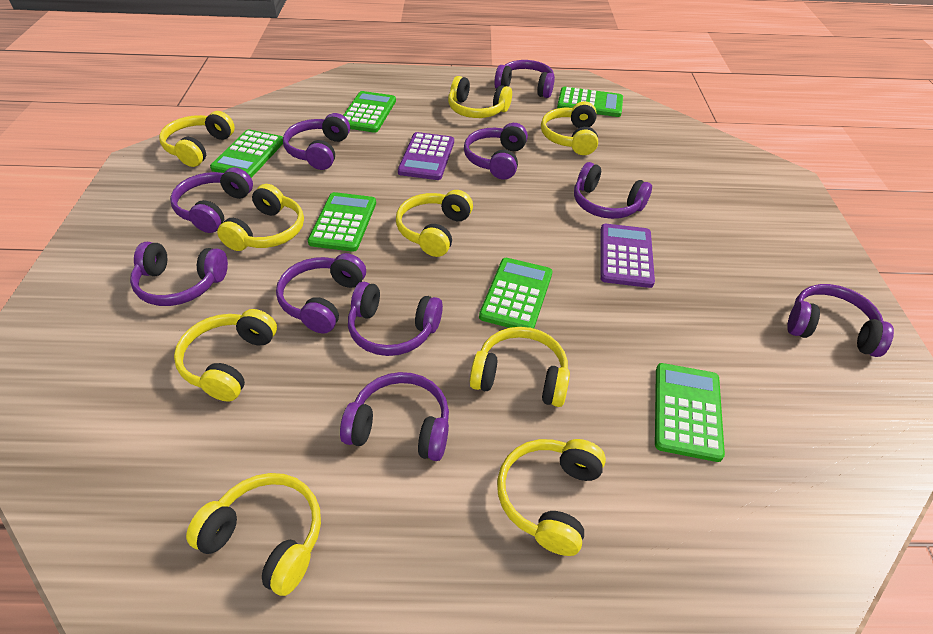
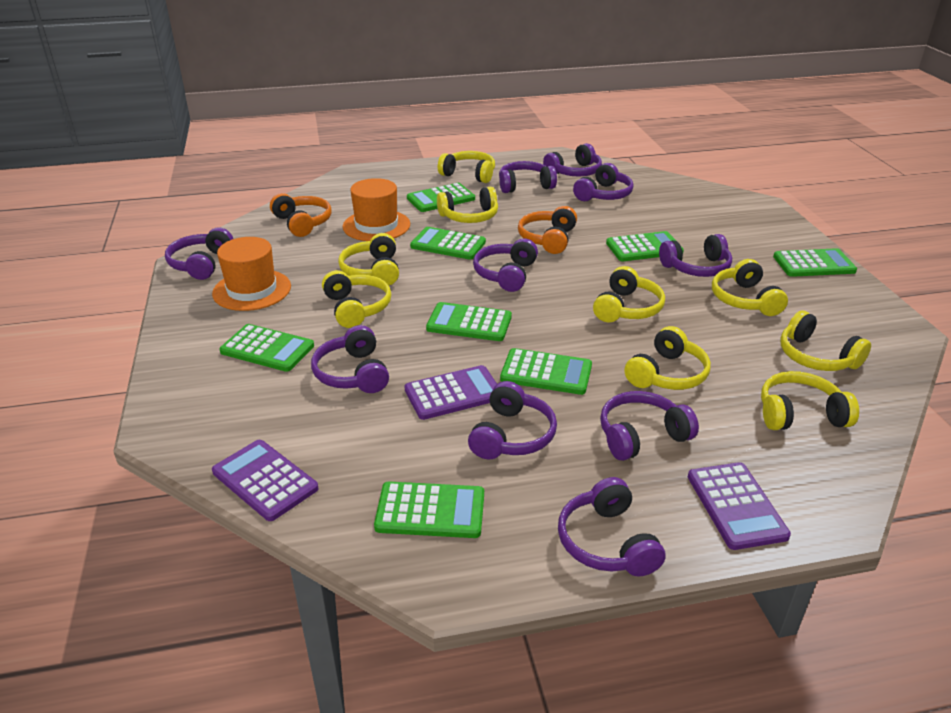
green calculator: [210,129,283,178] [308,192,376,252] [343,91,396,133] [479,258,553,328] [557,87,623,117] [655,363,725,462] = 6 -> [219,324,314,372] [374,482,484,538] [407,183,475,212] [410,227,486,260] [426,302,512,341] [500,348,592,395] [606,231,684,261] [773,248,857,277] = 8
orange hat: none = 0 -> [212,237,291,311] [343,178,410,241] = 2
orange headphones: none = 0 -> [270,193,332,237] [518,206,577,254] = 2
purple calculator: [398,132,454,180] [600,224,655,288] = 2 -> [212,440,319,521] [405,365,497,420] [688,462,791,550] = 3

